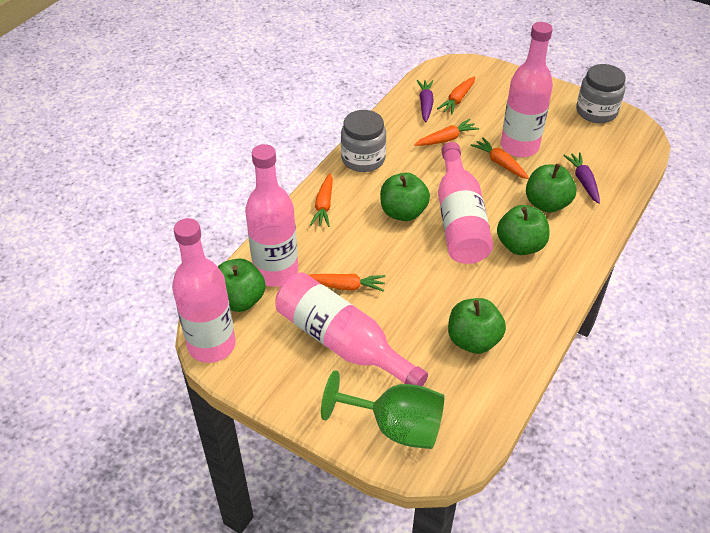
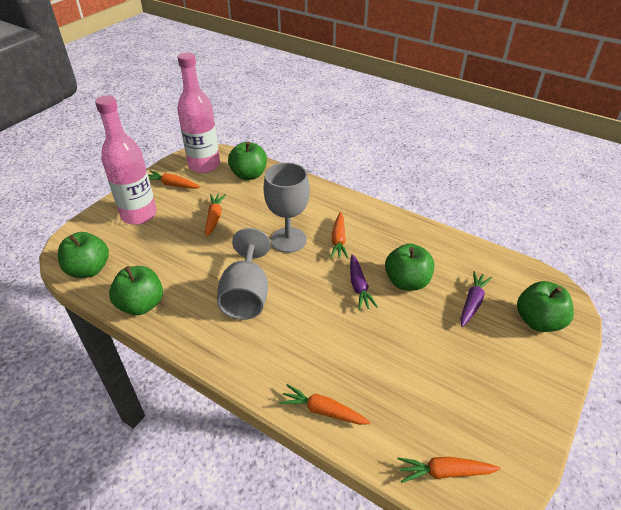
green goblet: [321,370,444,449] = 1 -> none = 0
grey goblet: none = 0 -> [217,228,270,320] [263,162,310,253] = 2
grey jar: [341,110,386,172] [576,64,626,123] = 2 -> none = 0
pink bottle: [172,218,236,363] [245,144,298,287] [275,272,428,386] [438,142,493,264] [501,22,553,157] = 5 -> [95,95,157,225] [177,52,220,173] = 2

